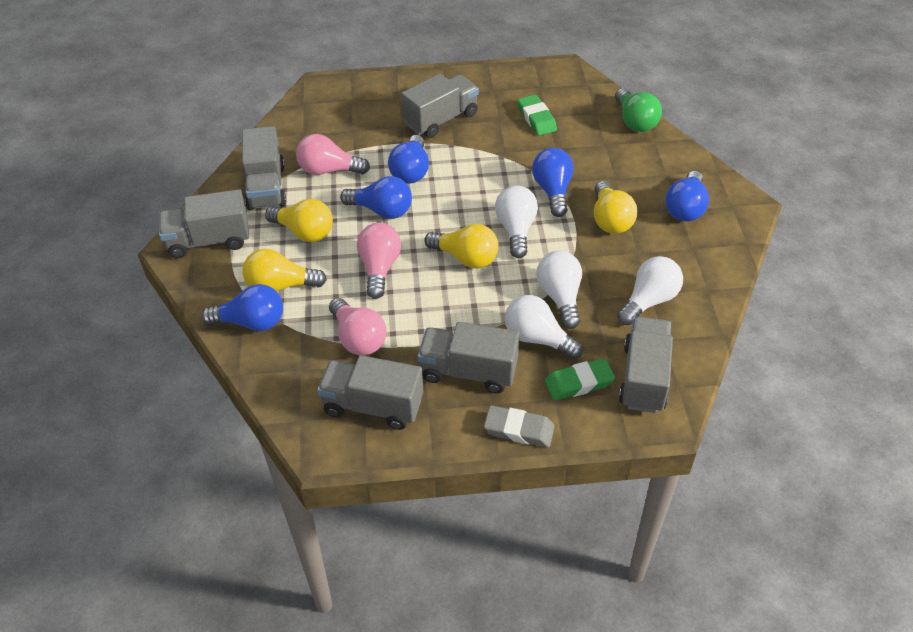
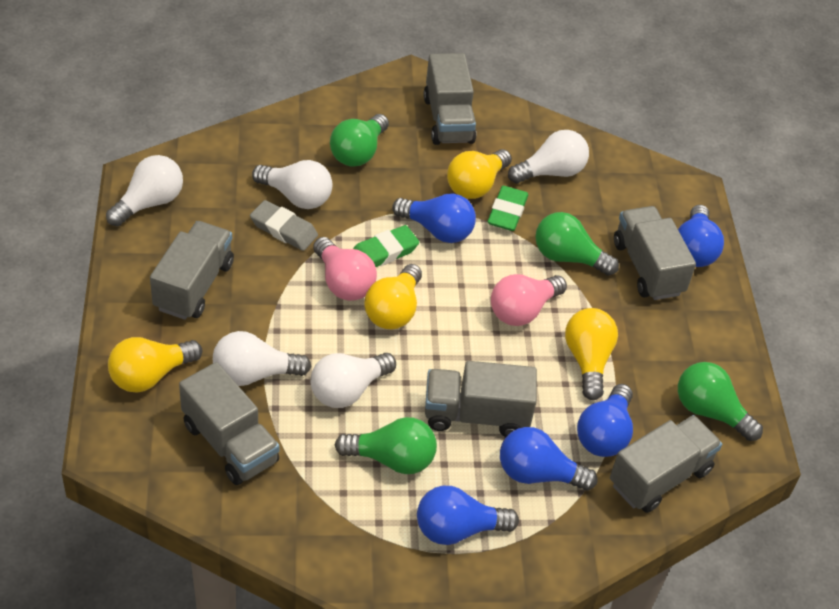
green light bulb: [615,88,662,132] = 1 -> [330,114,389,167] [335,417,437,474] [535,212,619,276] [678,362,763,441] = 4
pink light bulb: [296,134,370,175] [329,298,387,355] [357,223,401,299] = 3 -> [313,237,377,301] [491,274,567,326] = 2
white light bulb: [495,185,538,258] [505,295,583,359] [536,251,582,329] [617,256,683,325] = 4 -> [106,155,183,226] [213,331,311,386] [252,160,332,209] [311,353,396,408] [508,130,589,184] = 5

